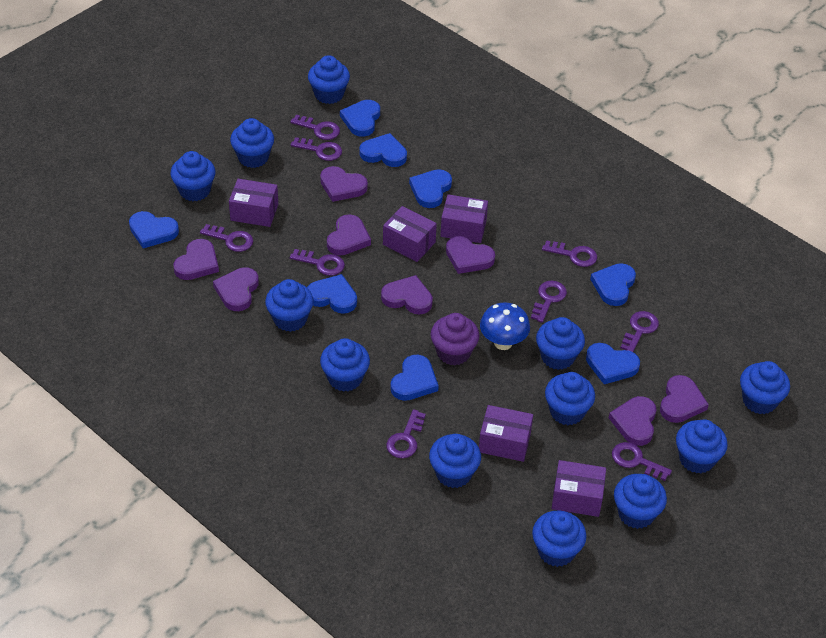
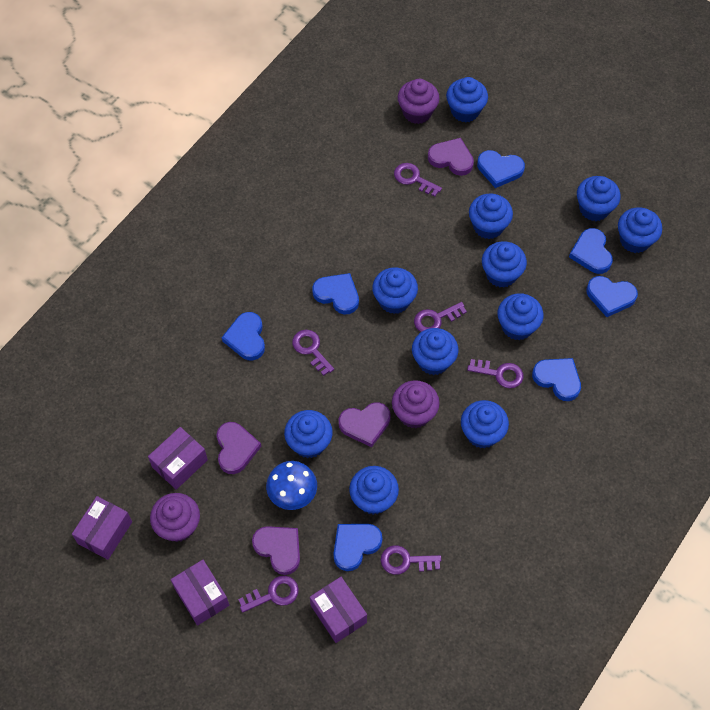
blue cupcake: [170,151,216,201] [230,118,274,168] [265,279,314,332] [308,55,350,104] [320,338,370,392] [429,434,481,488] [532,511,587,567] [536,317,585,370] [545,372,595,425] [614,474,667,529] [676,419,728,473] [740,361,790,414] = 12 -> [284,410,333,458] [349,466,399,515] [372,267,418,314] [412,328,458,375] [446,77,488,122] [461,400,509,448] [469,194,513,239] [482,241,527,288] [498,293,544,340] [577,176,621,221] [618,207,662,253] = 11
blue heart: [129,211,179,248] [307,274,357,314] [340,100,380,137] [359,133,407,167] [390,355,439,401] [409,169,452,208] [586,343,640,384] [590,263,636,306] = 8 -> [222,312,265,361] [312,273,359,315] [333,524,383,571] [477,150,525,188] [532,358,581,401] [569,228,613,274] [586,276,638,317] = 7
purple box: [229,179,278,227] [383,206,437,262] [440,195,488,243] [479,405,533,462] [552,460,606,517] = 5 -> [72,496,132,560] [148,427,208,490] [171,560,229,626] [310,577,367,643] = 4
purple cupcake: [431,313,480,365] = 1 -> [150,493,200,542] [392,380,440,428] [398,79,440,124] = 3
purple heart: [173,239,219,280] [213,267,259,311] [320,166,368,202] [327,214,371,256] [381,275,433,314] [446,236,495,274] [609,396,656,446] [660,375,709,423] = 8 -> [216,422,261,474] [252,526,300,575] [339,403,391,447] [428,138,474,176] = 4
purple key: [200,224,253,252] [290,115,340,140] [290,249,345,276] [291,137,342,161] [386,409,426,458] [531,281,567,323] [542,240,597,267] [612,442,672,481] [620,311,659,352] = 9 -> [238,576,299,613] [292,330,334,376] [381,545,441,575] [394,163,442,197] [414,302,467,332] [467,359,523,388] = 6

